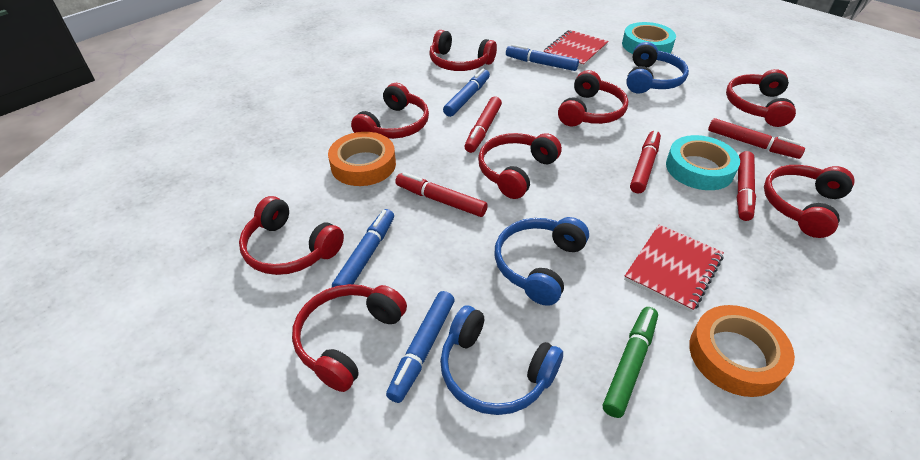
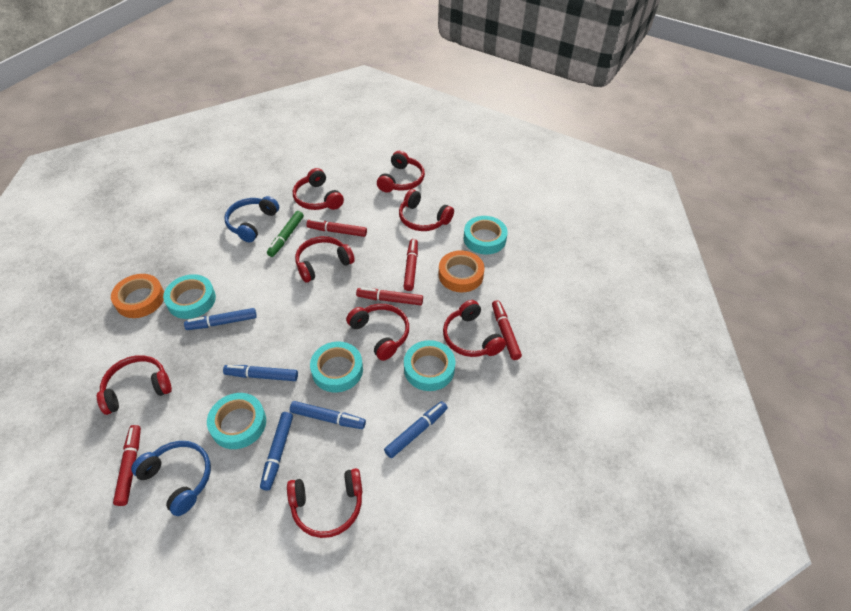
blue headphones: [440,306,563,415] [494,217,589,306] [626,42,689,94] = 3 -> [131,441,211,516] [224,196,279,242] = 2
blue marker: [332,209,394,287] [386,291,455,403] [443,68,490,117] [506,44,579,71] = 4 -> [184,308,257,330] [223,365,298,381] [260,412,293,491] [290,401,366,429] [384,401,448,458] = 5
red notebook: [544,30,609,67] [624,224,724,312] = 2 -> none = 0
turquoise tape: [622,22,676,54] [666,135,740,190] = 2 -> [163,274,216,319] [207,393,266,449] [310,341,363,393] [404,340,455,391] [464,216,508,255] = 5

